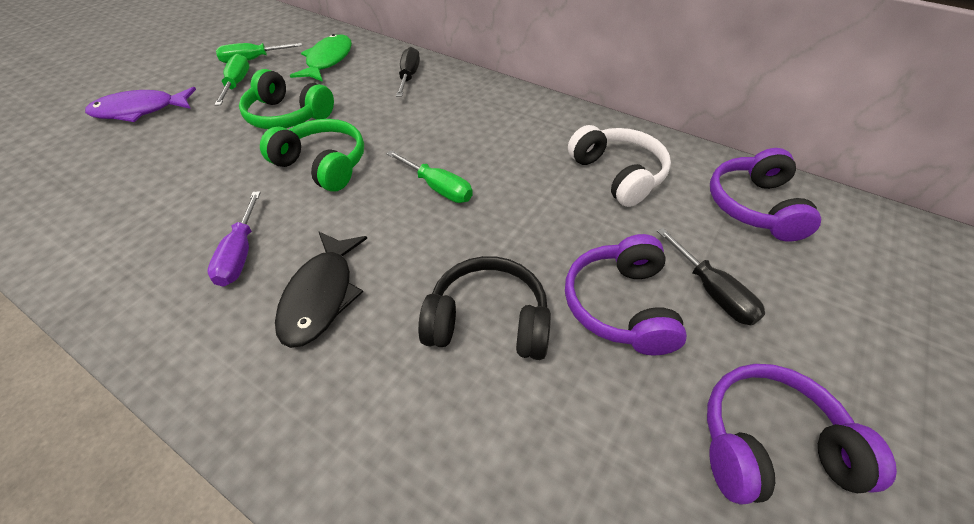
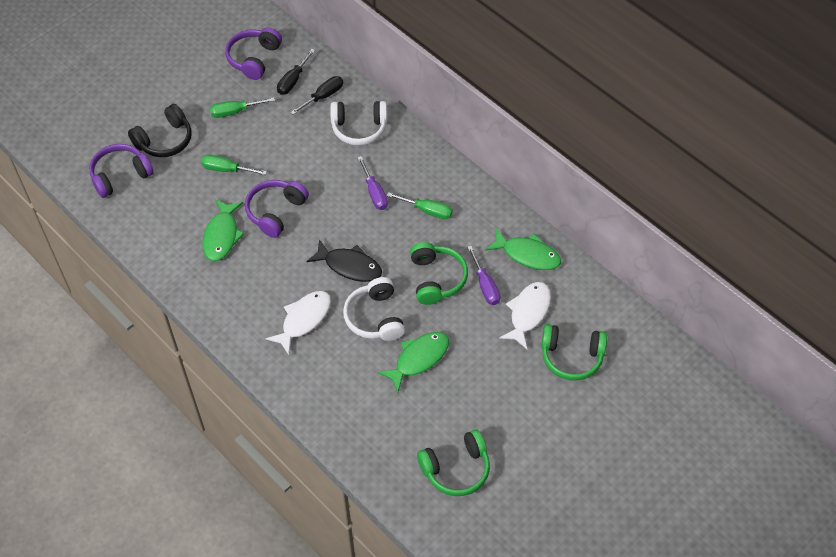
green fish: [290,34,352,82] = 1 -> [202,199,244,261] [377,332,449,392] [485,228,561,270] = 3
green headphones: [239,69,334,129] [260,119,364,191] = 2 -> [410,242,468,305] [417,429,490,496] [541,324,607,381] = 3
purple fish: [85,87,196,122] = 1 -> none = 0
purple screwdriver: [207,192,261,287] = 1 -> [357,156,388,210] [467,246,500,305] = 2
white fish: none = 0 -> [266,291,331,355] [499,282,551,349] = 2
white headphones: [568,125,671,207] = 1 -> [330,101,387,145] [343,277,405,341] = 2

